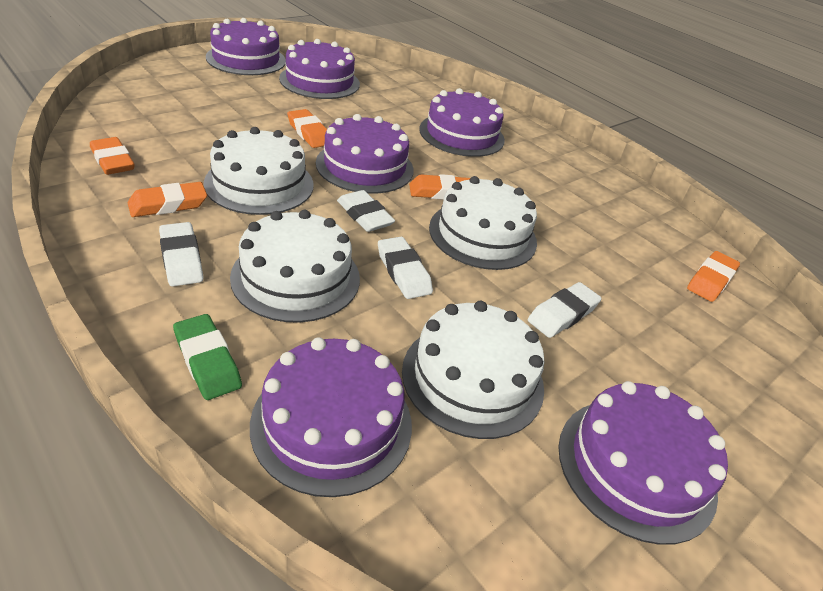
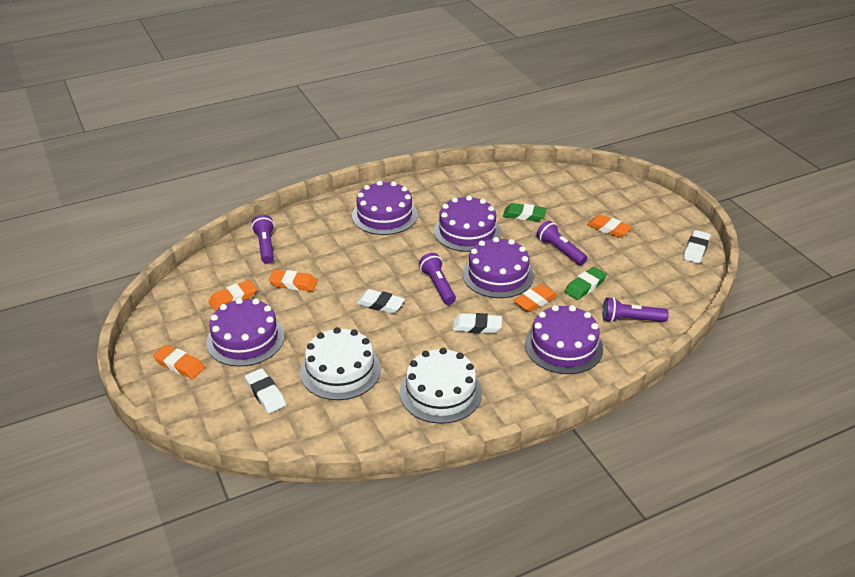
green eraser: [173,314,242,400] = 1 -> [503,203,546,221] [565,267,607,300] = 2
purple cake: [206,18,286,75] [250,337,412,497] [279,39,360,99] [316,114,414,194] [419,88,505,157] [558,381,728,545] = 6 -> [206,298,285,367] [352,181,418,235] [434,196,501,252] [463,237,534,298] [525,305,603,374] = 5
purple flashlight: none = 0 -> [251,215,274,264] [419,253,456,305] [536,221,587,265] [603,297,669,322] = 4
white cake: [204,127,314,215] [230,210,360,323] [402,301,545,439] [429,176,537,270] = 4 -> [300,327,381,400] [400,348,482,424] = 2

